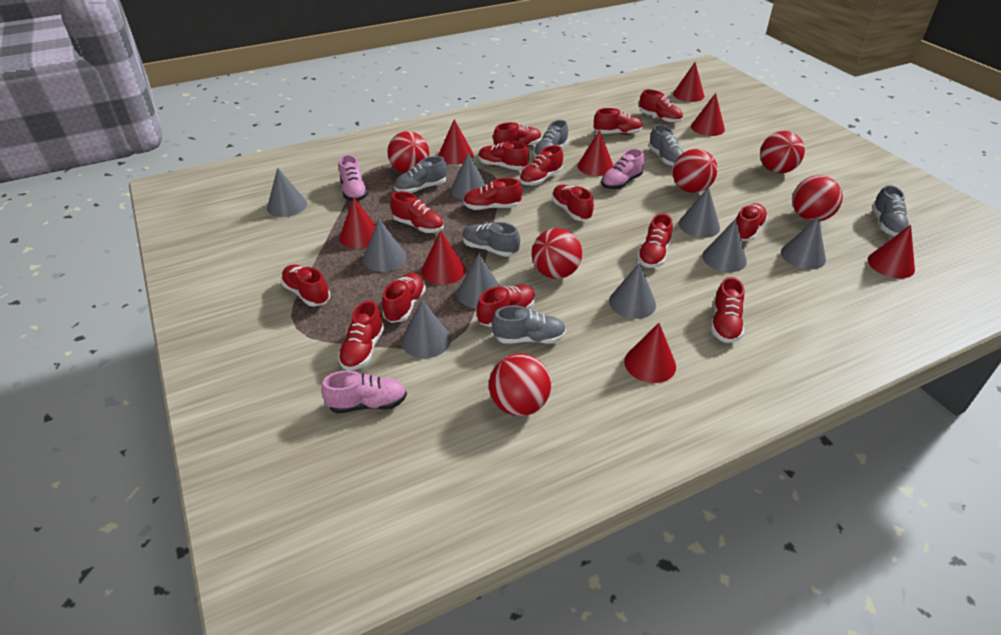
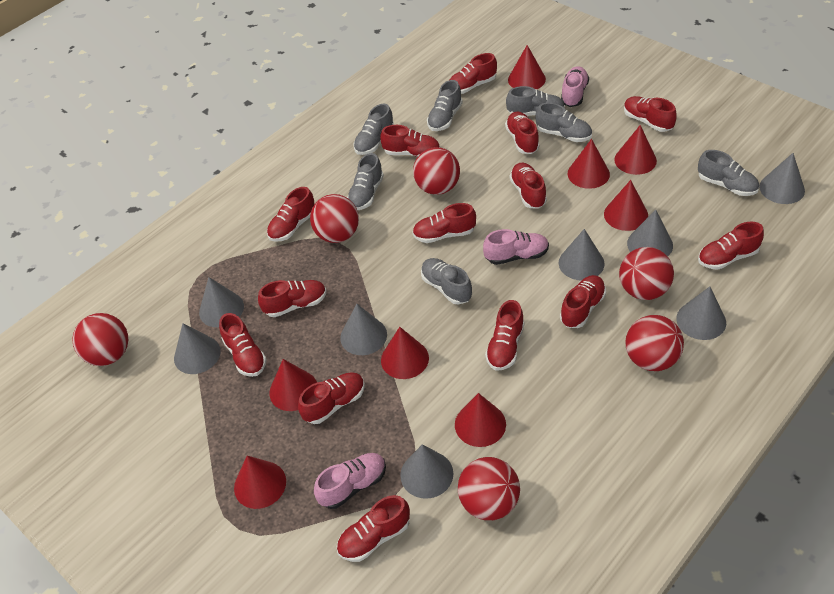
grey cone: [267,168,307,217] [363,219,407,272] [402,300,451,358] [451,153,486,200] [457,253,500,309] [609,262,656,319] [679,187,720,238] [702,219,747,272] [781,217,826,270] = 9 -> [174,323,221,374] [199,277,244,327] [340,304,387,355] [400,444,454,499] [559,229,605,280] [627,210,673,256] [676,286,726,340] [759,153,805,204] = 8
grey shoe: [394,156,447,193] [462,222,520,257] [492,305,566,344] [533,120,568,158] [648,124,684,166] [872,185,909,236] = 6 -> [347,153,384,210] [353,103,394,155] [421,258,472,305] [427,80,463,131] [506,86,565,116] [535,103,592,142] [698,150,759,196] = 7
red shoe: [281,265,330,306] [338,301,384,371] [382,273,426,323] [391,191,444,233] [463,178,522,210] [477,285,535,327] [478,141,529,170] [493,122,542,147] [520,145,563,186] [552,185,594,221] [594,108,643,135] [637,213,673,268] [639,89,683,123] [711,277,744,343] [736,203,768,241] = 15 -> [219,313,267,377] [258,280,327,317] [267,187,315,242] [298,372,365,424] [337,495,410,562] [380,125,440,157] [412,203,476,243] [450,53,497,94] [485,300,524,371] [505,112,540,154] [509,163,547,209] [560,275,606,328] [624,96,677,132] [698,222,764,270] = 14

